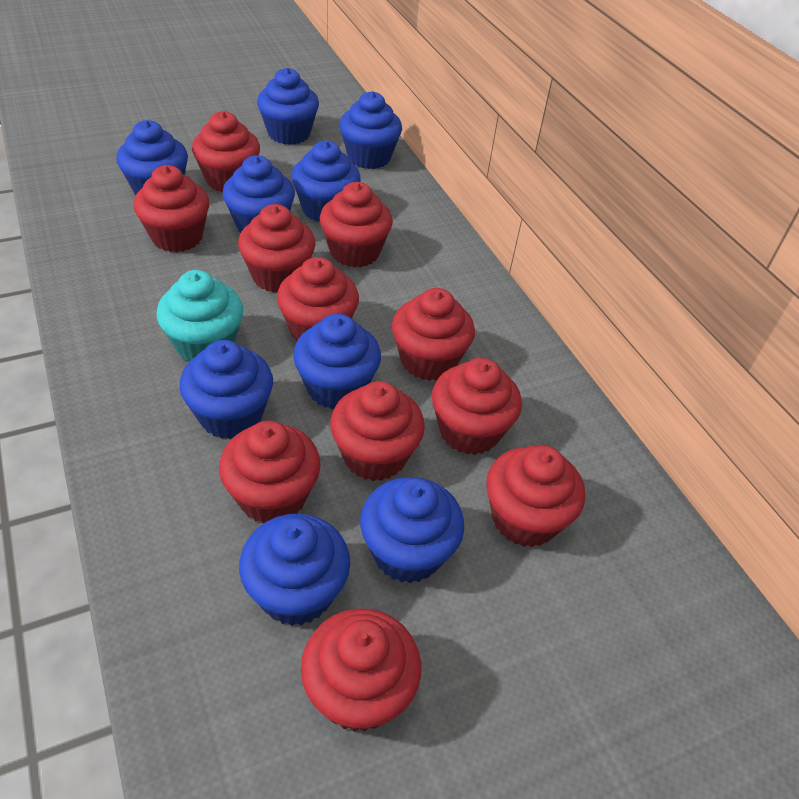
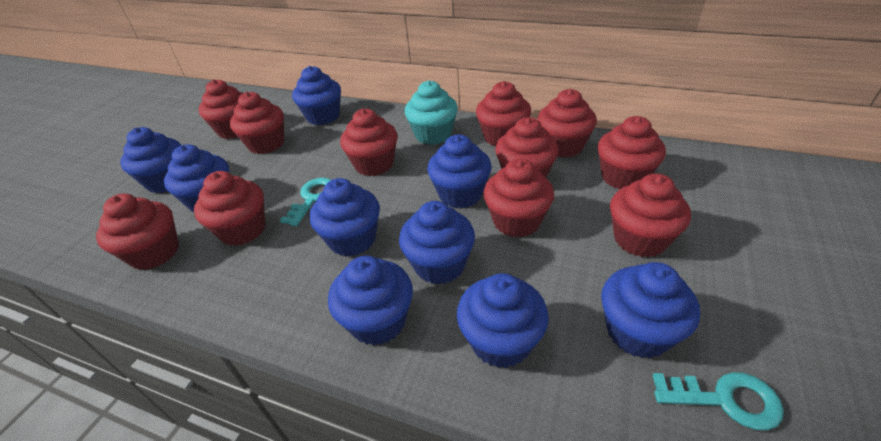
turquoise key: none = 0 -> [280,178,331,226] [652,372,784,430] = 2

